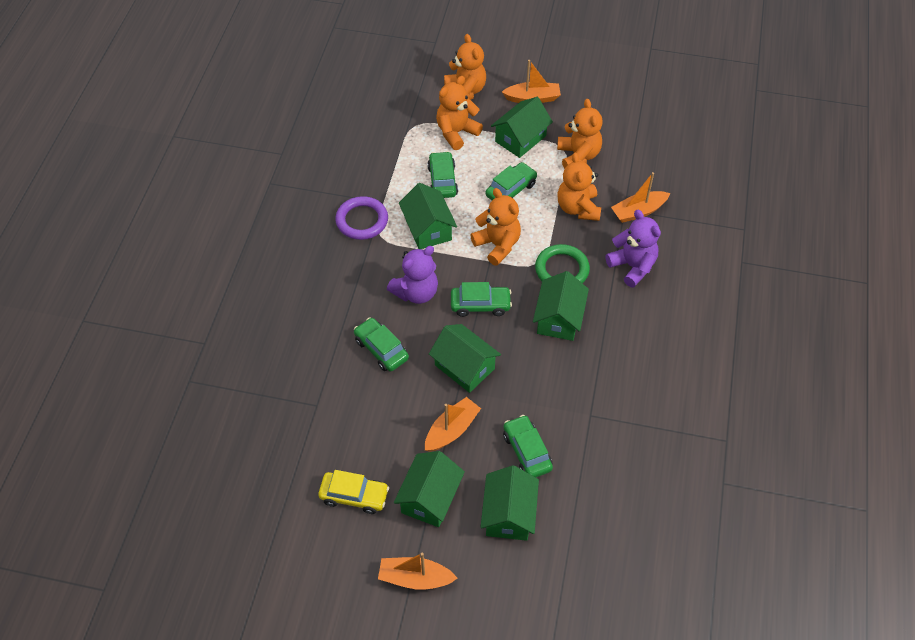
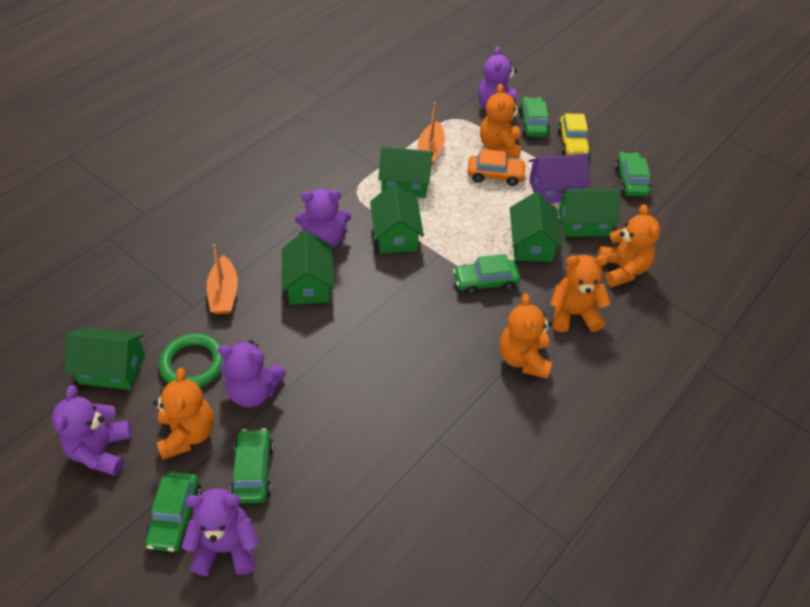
orange boat: [378,553,458,590] [425,397,481,452] [502,60,561,103] [611,172,670,223] = 4 -> [207,244,238,314] [417,102,445,166] = 2
orange car: none = 0 -> [468,149,526,186] = 1
purple house: none = 0 -> [529,153,590,203] = 1
purple ring: [335,196,388,240] = 1 -> none = 0
purple teddy bear: [387,246,438,304] [605,210,661,288] = 2 -> [52,385,132,476] [182,488,259,576] [217,340,286,407] [295,189,351,248] [478,46,517,119] = 5

